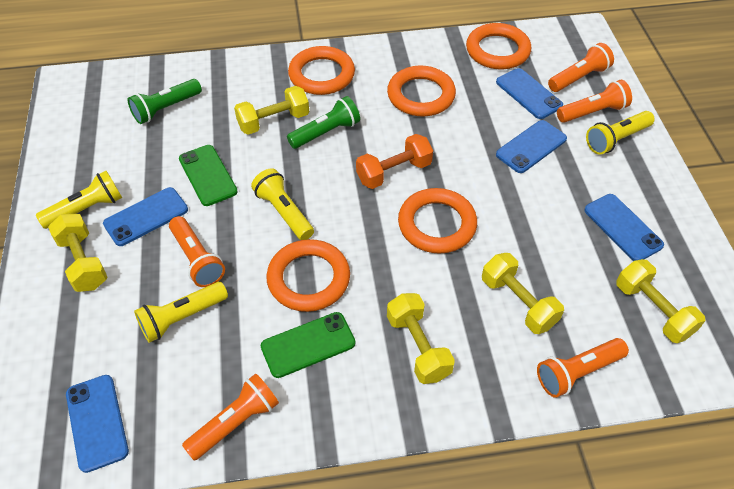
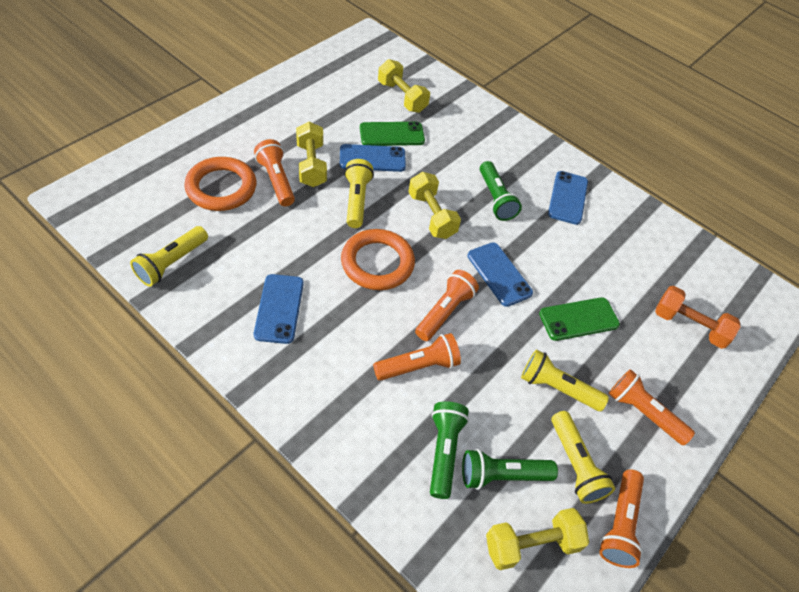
blue phone: [66,375,129,473] [103,187,188,246] [496,68,563,119] [496,120,567,173] [584,194,664,261] = 5 -> [254,274,304,344] [340,144,406,172] [467,242,533,307] [548,171,588,225] = 4
green flashlight: [128,79,202,124] [287,96,360,149] = 2 -> [430,401,469,499] [462,449,558,490] [480,161,522,221] = 3
orange ring: [266,239,350,312] [288,46,355,95] [387,66,456,116] [398,188,477,254] [466,23,531,69] = 5 -> [184,157,256,211] [341,229,415,290] = 2
yellow dumbbell: [48,214,108,292] [234,86,309,135] [387,293,455,384] [482,253,564,334] [616,259,705,343] = 5 -> [296,122,327,187] [378,59,430,113] [409,172,461,239] [486,508,589,570] = 4

